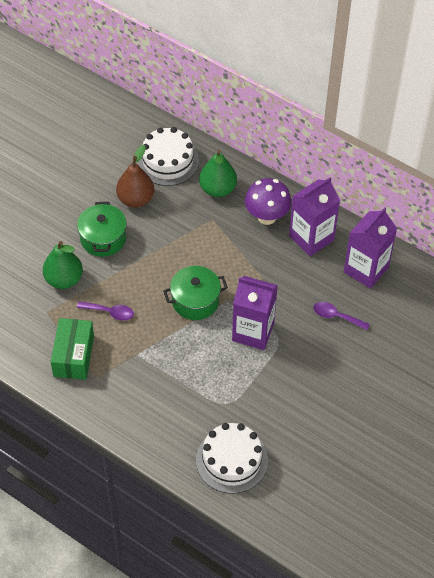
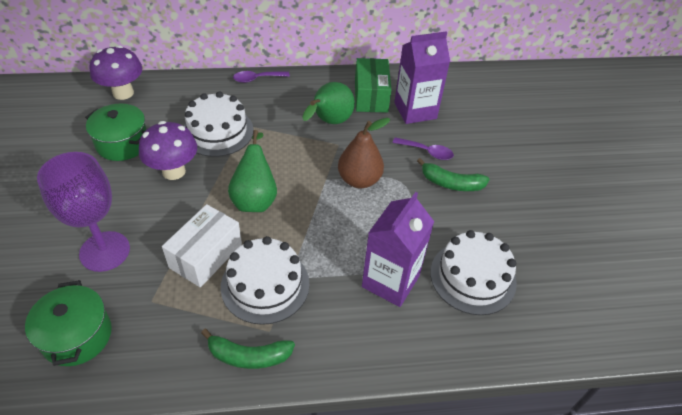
green banana: none = 0 -> [201,329,295,369] [417,158,490,191] = 2
purple carton: [232,276,278,350] [289,177,340,256] [344,207,397,289] = 3 -> [362,192,434,307] [394,31,450,124] = 2
purple goblet: none = 0 -> [37,152,130,272] = 1
purple mushroom: [245,178,292,225] = 1 -> [90,45,142,100] [139,121,197,180] = 2
white box: none = 0 -> [162,204,242,287] = 1
white cake: [137,127,199,186] [196,423,268,494] = 2 -> [184,91,254,157] [221,236,310,325] [430,230,517,315] = 3

